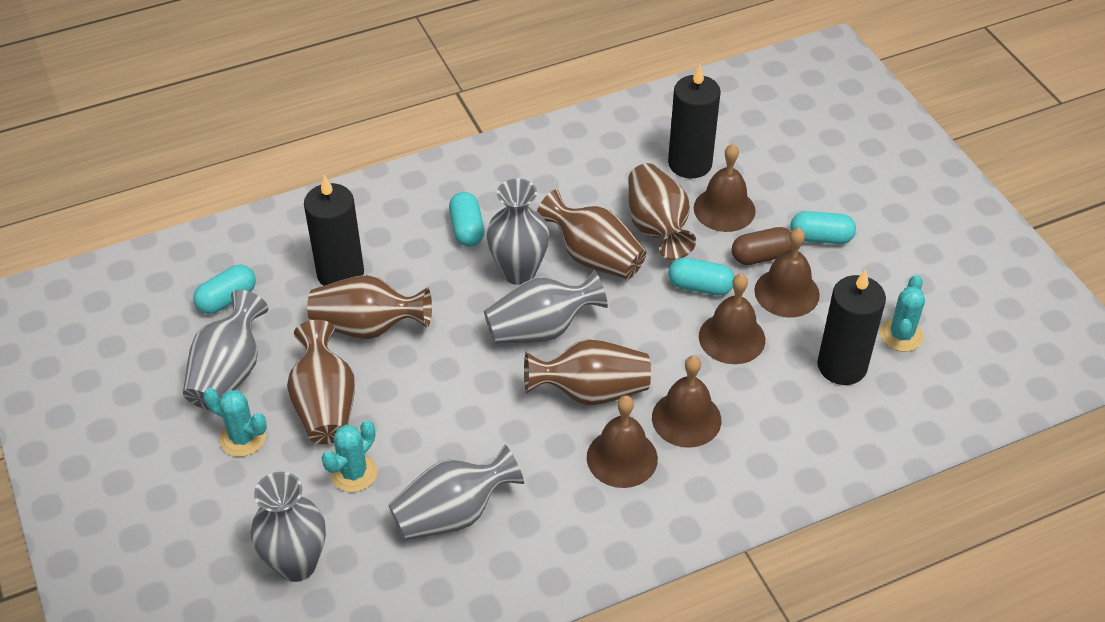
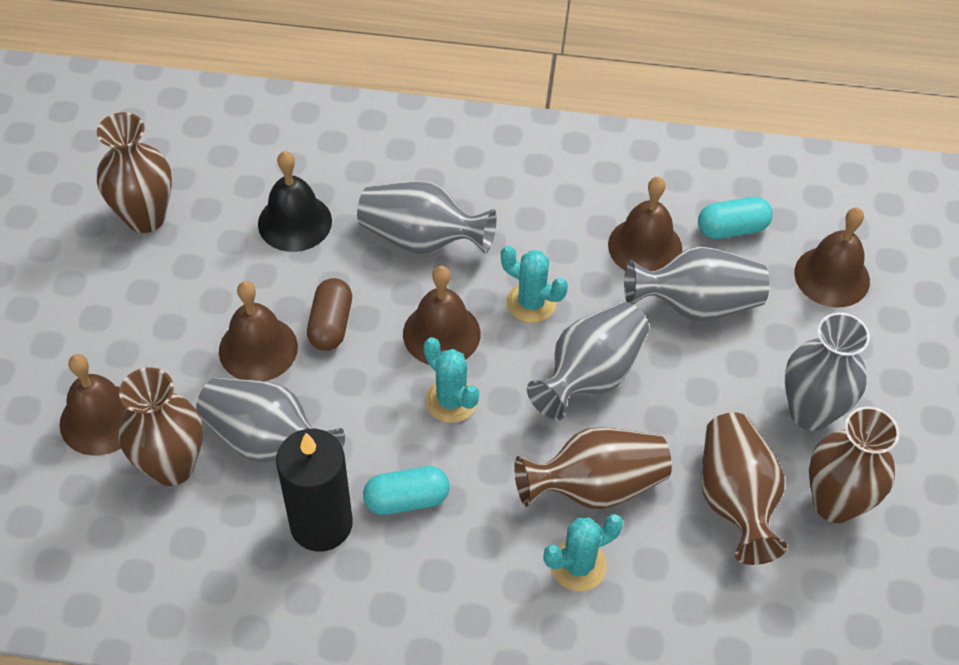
black bell: none = 0 -> [258,151,332,252] = 1
black candle: [304,175,364,286] [668,65,721,178] [817,269,886,385] = 3 -> [276,429,353,551] = 1
turquoise capsule: [193,265,256,314] [449,192,484,246] [668,258,734,296] [790,211,856,244] = 4 -> [363,466,450,515] [698,197,773,239] = 2

